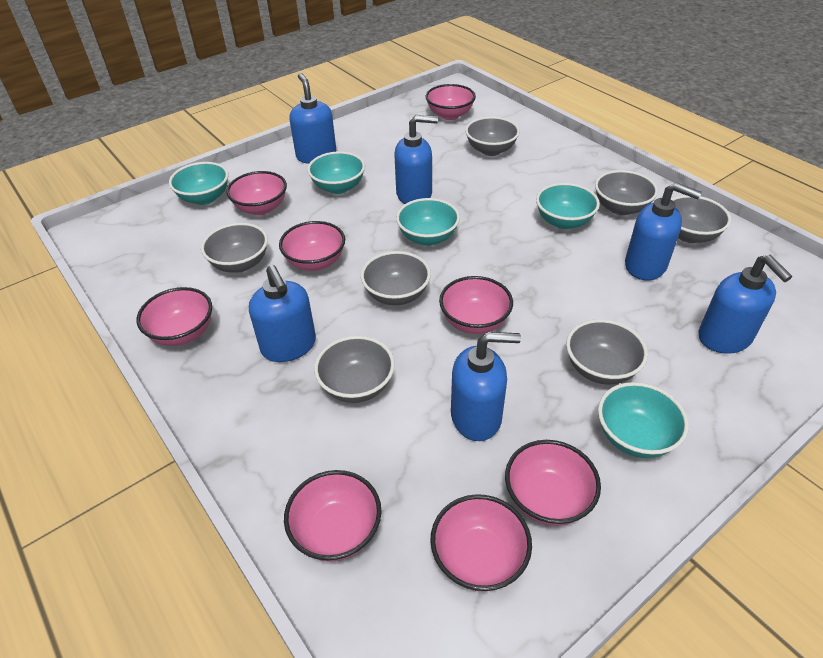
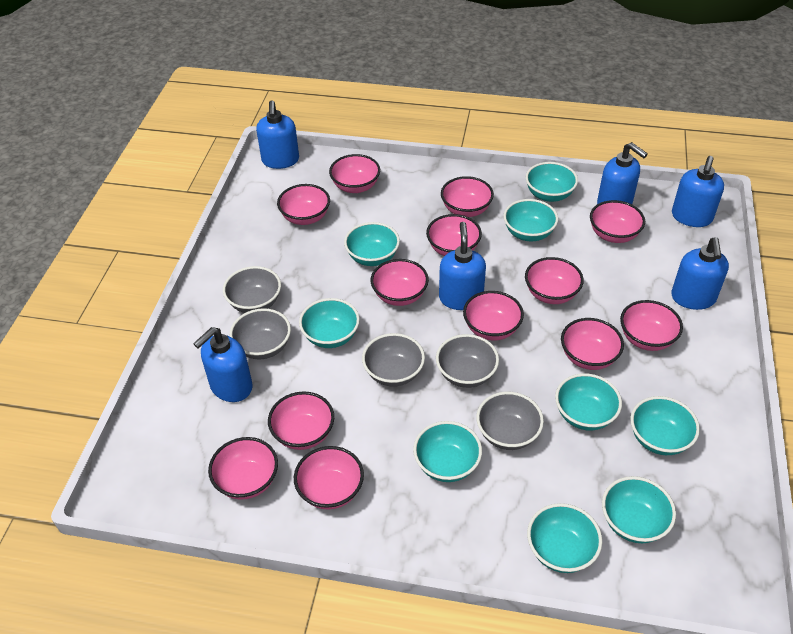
grey bowl: [201,223,268,272] [314,336,395,403] [361,251,431,305] [465,117,520,156] [566,319,648,385] [595,170,658,215] [670,195,731,243] = 7 -> [223,266,281,313] [230,308,291,359] [362,333,425,387] [436,334,499,388] [476,392,544,450] = 5
pink bowl: [137,287,212,346] [226,171,287,215] [279,221,345,271] [284,470,381,562] [426,84,476,120] [430,494,532,592] [439,276,513,334] [505,440,601,526] = 8 -> [208,437,278,500] [268,391,334,450] [277,184,330,225] [294,446,364,510] [329,154,380,193] [371,259,429,306] [426,214,482,256] [441,176,494,217] [463,291,524,340] [525,257,584,304] [561,318,624,370] [590,200,645,243] [620,300,683,351] = 13
turquoise bowl: [169,162,229,205] [307,151,365,194] [396,198,460,246] [536,183,600,229] [598,382,689,458] = 5 -> [299,298,360,348] [344,222,400,266] [413,421,482,482] [503,199,558,241] [526,162,578,202] [527,503,602,573] [555,373,622,431] [602,476,676,543] [630,396,700,455] = 9

